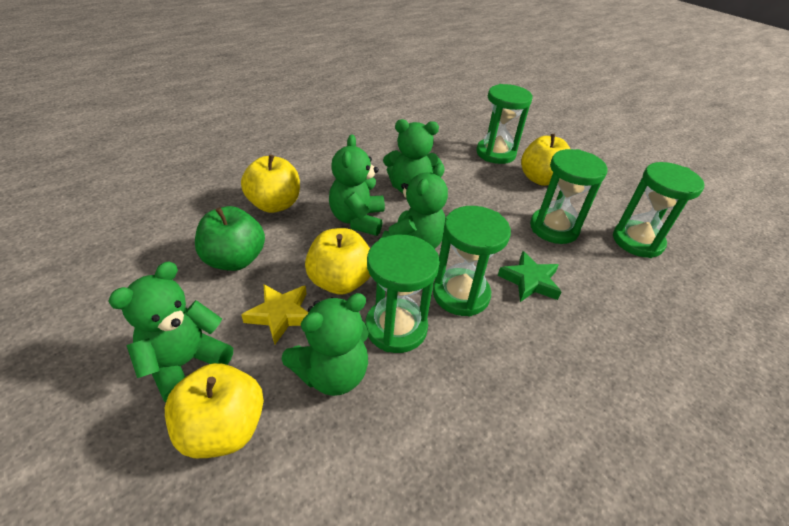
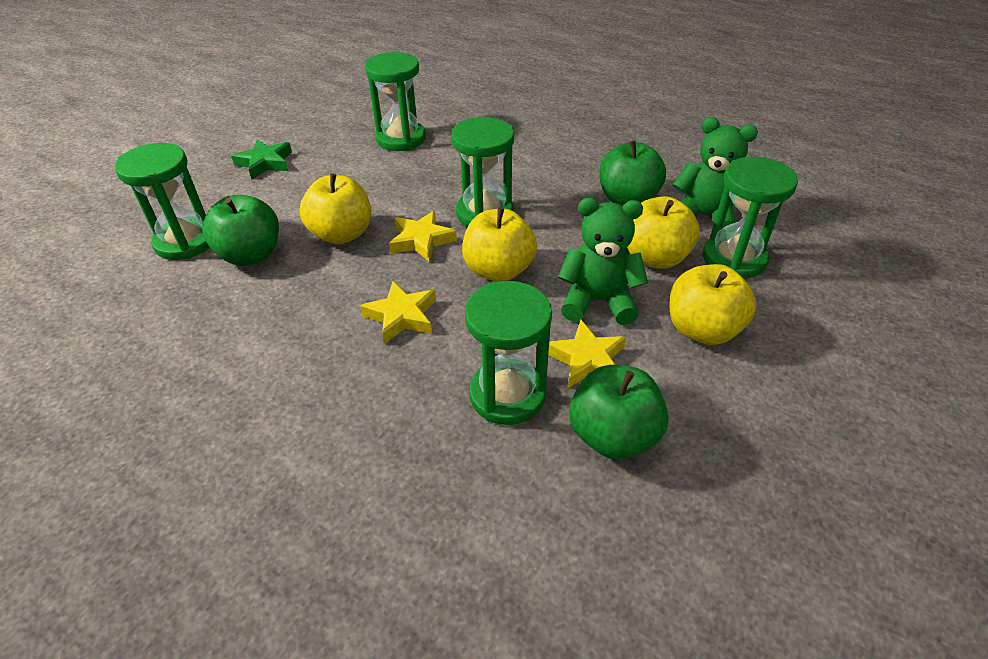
green apple: [195,206,265,271] = 1 -> [202,195,279,266] [569,365,669,459] [599,140,666,206] = 3
green teddy bear: [108,262,233,402] [282,293,369,396] [329,134,385,236] [382,163,448,249] [383,119,442,193] = 5 -> [558,198,648,325] [672,117,758,228] = 2
yellow star: [241,284,308,345] = 1 -> [360,281,436,344] [389,211,457,262] [548,320,626,388] = 3

